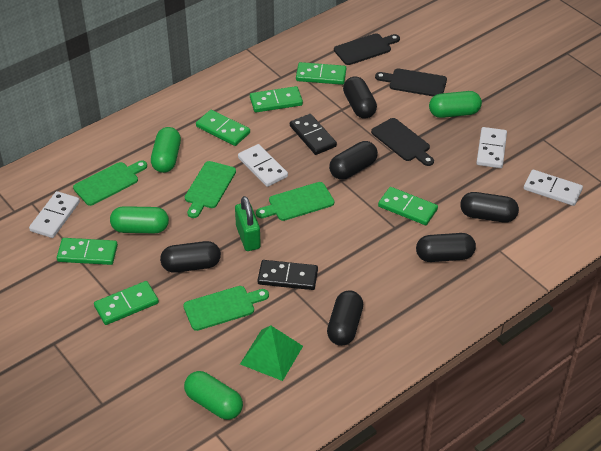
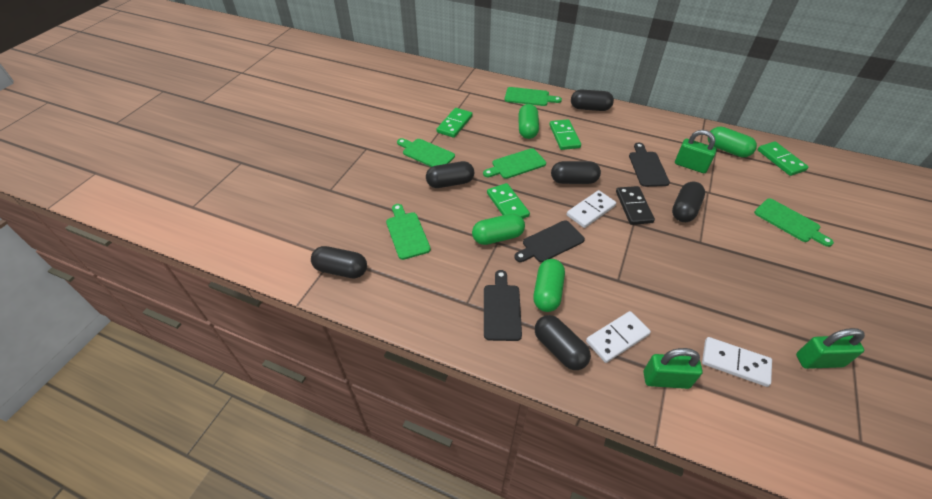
black domino: [258,260,318,290] [290,114,337,155] = 2 -> [616,186,655,225] = 1
green cutting board: [73,160,147,206] [183,286,269,331] [185,161,236,218] [256,182,334,221] = 4 -> [386,204,431,260] [397,138,455,167] [483,148,546,179] [505,87,562,106] [754,198,834,247] = 5
green domino: [57,238,118,265] [94,281,159,325] [196,110,250,146] [250,86,303,112] [296,62,346,85] [378,187,438,225] = 6 -> [436,108,473,138] [487,183,530,219] [549,119,581,150] [758,141,809,176] = 4
green padlock: [235,196,261,251] = 1 -> [643,348,703,389] [675,130,717,173] [796,328,865,369] = 3
green pyramid: [240,325,303,381] = 1 -> none = 0
white domino: [29,191,80,238] [238,144,288,187] [476,127,507,168] [524,170,583,206] = 4 -> [567,190,616,228] [586,311,651,363] [702,337,772,387] = 3

